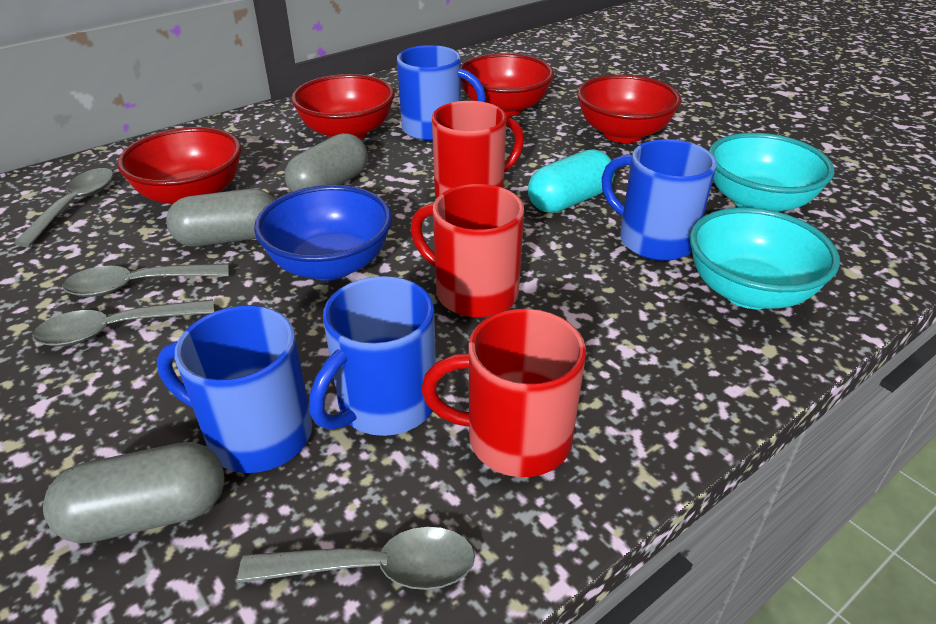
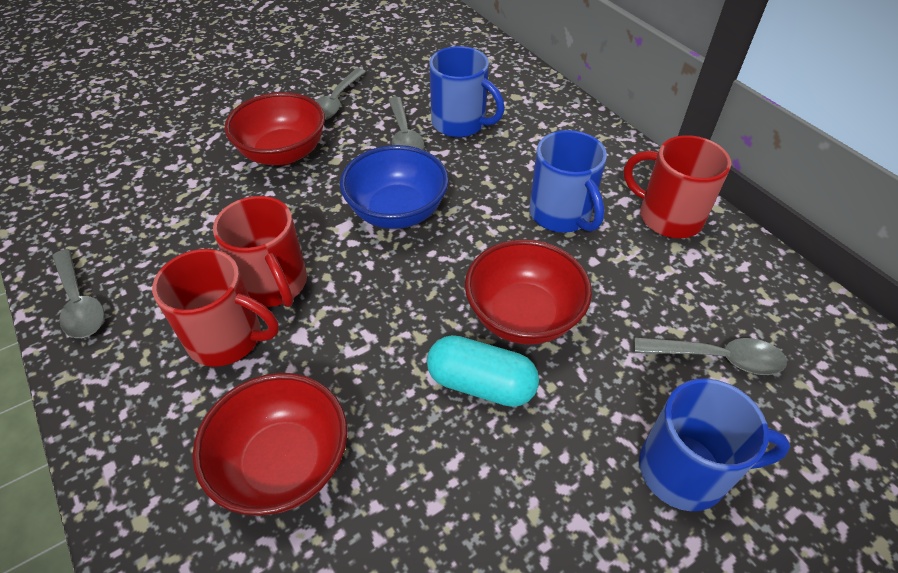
blue mug: [157,305,312,473] [309,276,437,436] [397,45,486,141] [602,139,717,261] = 4 -> [429,46,505,137] [529,130,607,233] [639,378,791,511] = 3
grey capsule: [43,442,225,543] [166,189,275,247] [285,133,368,192] = 3 -> none = 0
red bowl: [118,127,241,205] [291,74,395,140] [461,53,554,117] [577,74,681,143] = 4 -> [192,373,347,516] [224,92,325,166] [465,239,592,345] = 3
turquoise bowl: [689,207,840,309] [709,133,834,212] = 2 -> none = 0

